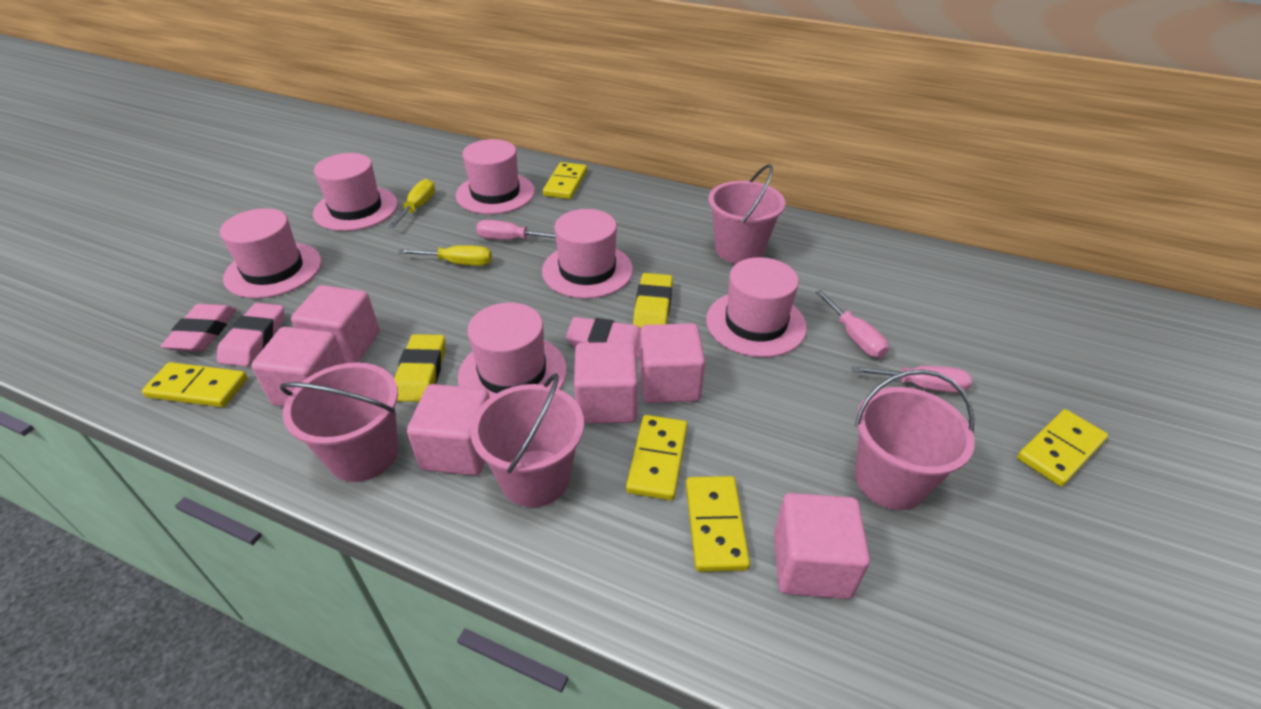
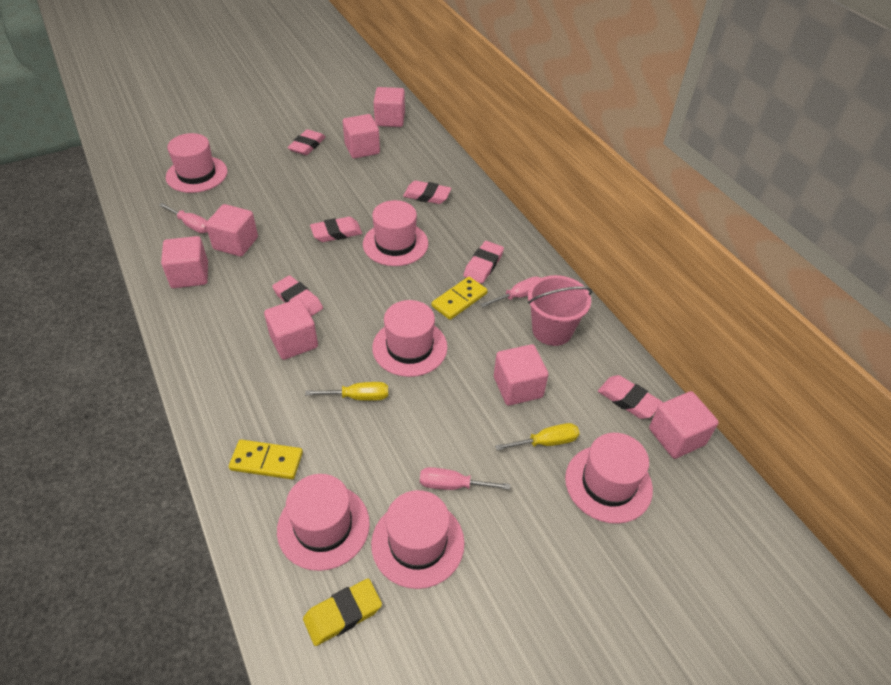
pink bucket: [280,362,399,482] [470,373,584,508] [708,164,785,264] [855,369,975,510] = 4 -> [528,275,592,346] = 1
pink cube: [251,327,346,406] [291,285,380,363] [407,384,490,476] [574,342,638,424] [640,323,705,403] [774,493,870,599] = 6 -> [161,236,208,288] [206,204,258,257] [264,299,318,360] [343,114,380,159] [374,87,405,127] [494,344,549,406] [649,391,719,459] = 7
pink eraser: [160,304,236,351] [217,303,284,366] [566,317,641,358] = 3 -> [272,275,323,316] [287,129,325,155] [310,217,362,242] [403,181,451,204] [463,241,504,283] [598,375,663,419] = 6
yellow domino: [142,362,248,407] [543,162,587,199] [626,415,687,500] [686,476,750,572] [1017,409,1108,486] = 5 -> [229,440,303,479] [432,277,488,320] = 2
yellow eraser: [394,334,445,402] [633,273,673,328] = 2 -> [303,579,382,646] = 1

